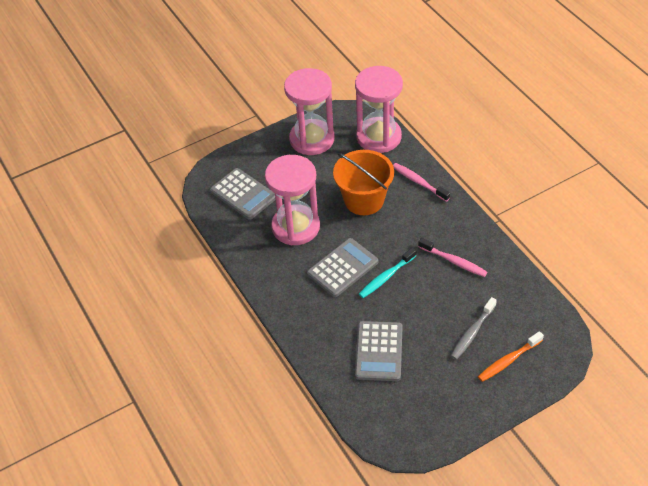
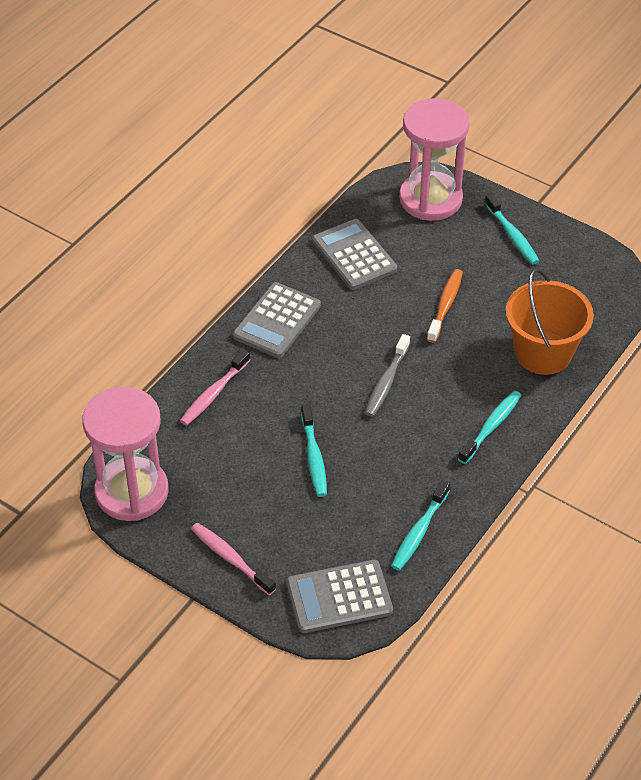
pink hourglass: [265,155,320,245] [284,68,334,155] [355,66,403,153] = 3 -> [82,387,169,521] [399,98,470,221] = 2
turquoise toothbrush: [359,247,416,298] = 1 -> [301,404,327,497] [391,480,450,571] [458,391,522,464] [485,193,539,265] = 4

